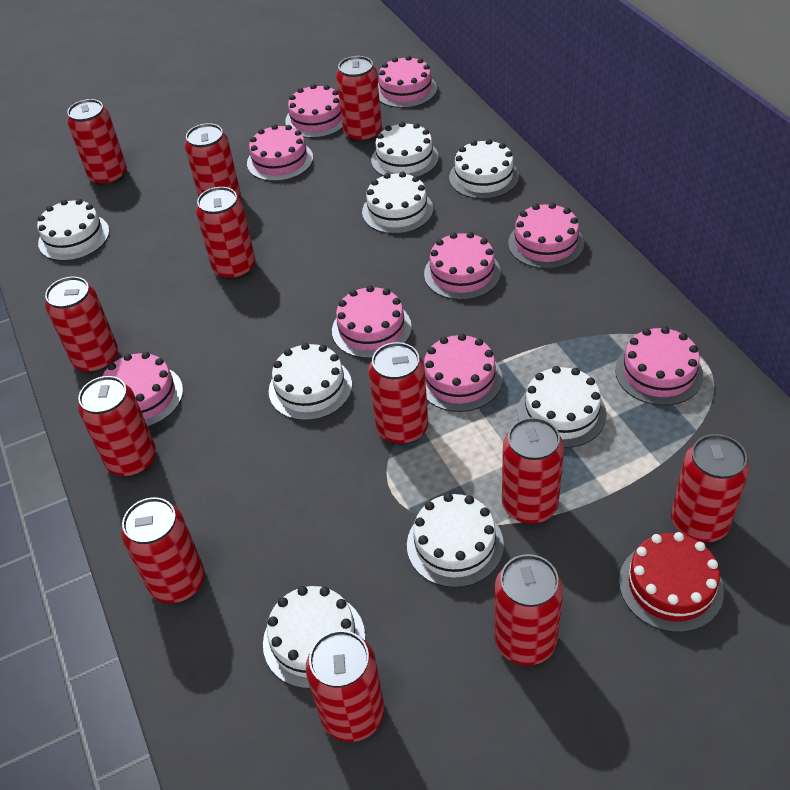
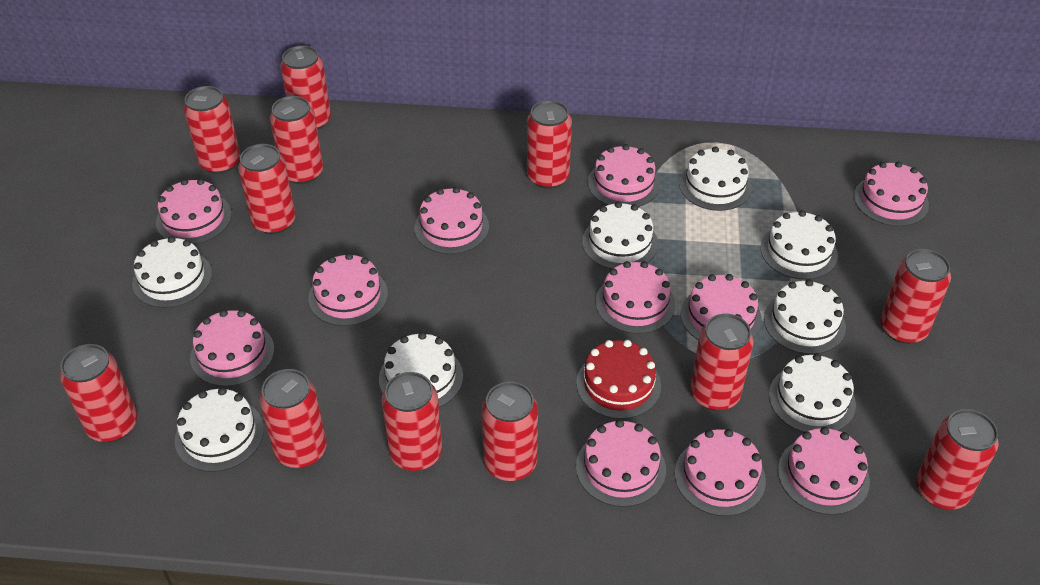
pink cake: [102,352,183,427] [247,124,313,181] [285,84,343,138] [332,285,412,358] [378,55,437,108] [424,232,501,300] [424,334,502,412] [508,203,584,269] [615,327,703,406] = 9 -> [156,179,232,244] [190,310,274,386] [308,253,388,326] [414,187,489,254] [576,419,666,507] [588,144,660,207] [596,261,675,334] [675,429,766,516] [681,274,762,340] [778,427,870,515] [854,162,929,226] = 11

